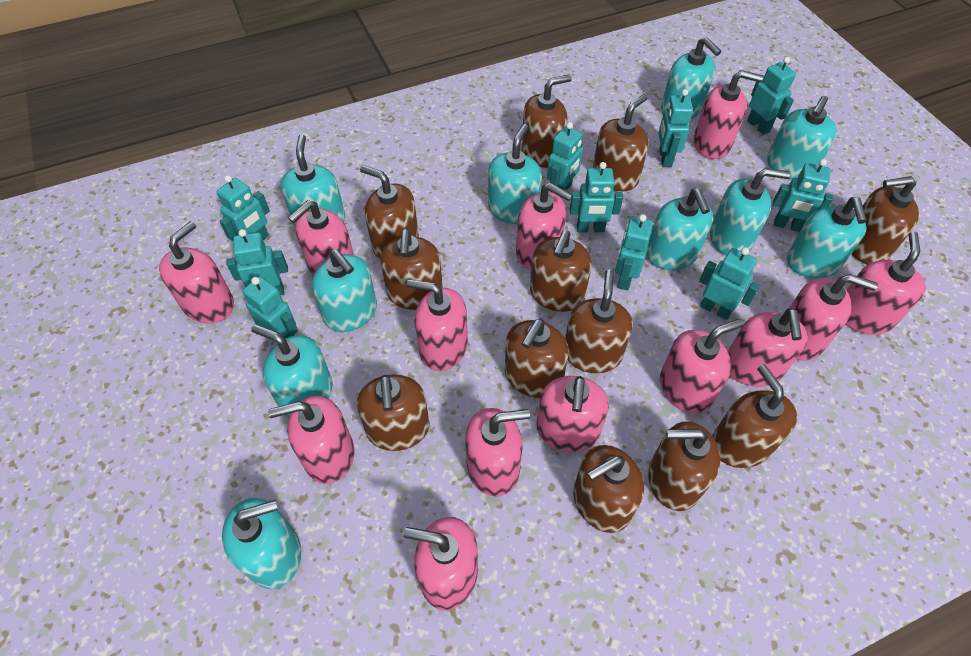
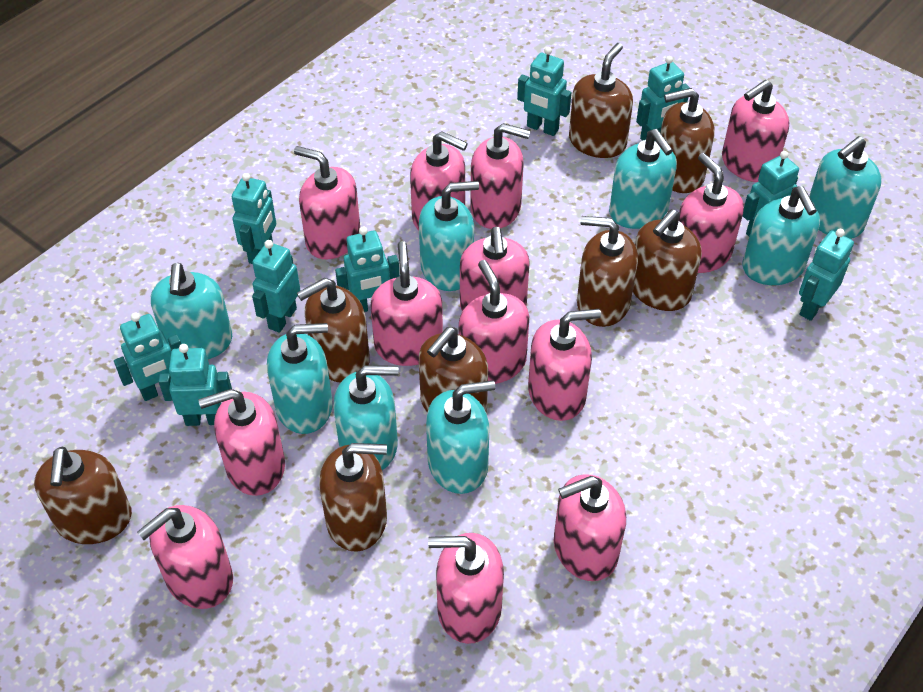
brown soap dispenser: [357,374,429,451] [360,165,419,258] [380,229,443,310] [505,318,569,398] [522,74,572,168] [530,230,592,312] [565,269,633,373] [573,445,644,533] [593,94,649,191] [648,421,720,511] [712,364,797,468] [852,176,919,265] = 12 -> [34,447,132,544] [297,278,370,383] [319,443,387,552] [419,327,488,413] [569,43,633,158] [577,216,638,327] [633,209,702,311] [660,88,715,193] = 8
turquoise robot: [216,175,270,241] [227,229,288,295] [242,276,298,338] [547,122,583,198] [570,162,623,232] [615,214,653,290] [658,89,693,167] [699,247,760,320] [747,57,796,135] [773,159,833,232] = 10 -> [114,313,181,401] [158,344,232,426] [232,173,276,264] [252,240,301,333] [335,227,400,312] [517,47,571,136] [636,56,690,142] [743,151,799,236] [799,229,854,321] = 9
turquoise soap dispenser: [222,498,301,589] [251,324,333,417] [281,134,345,226] [312,249,377,332] [488,124,542,224] [646,188,713,270] [661,37,721,120] [710,168,790,256] [767,96,837,179] [787,197,867,278] = 10 -> [151,263,232,359] [267,323,333,434] [333,365,399,470] [419,181,479,291] [426,380,495,494] [609,129,677,229] [742,186,820,285] [809,136,881,239] = 8

